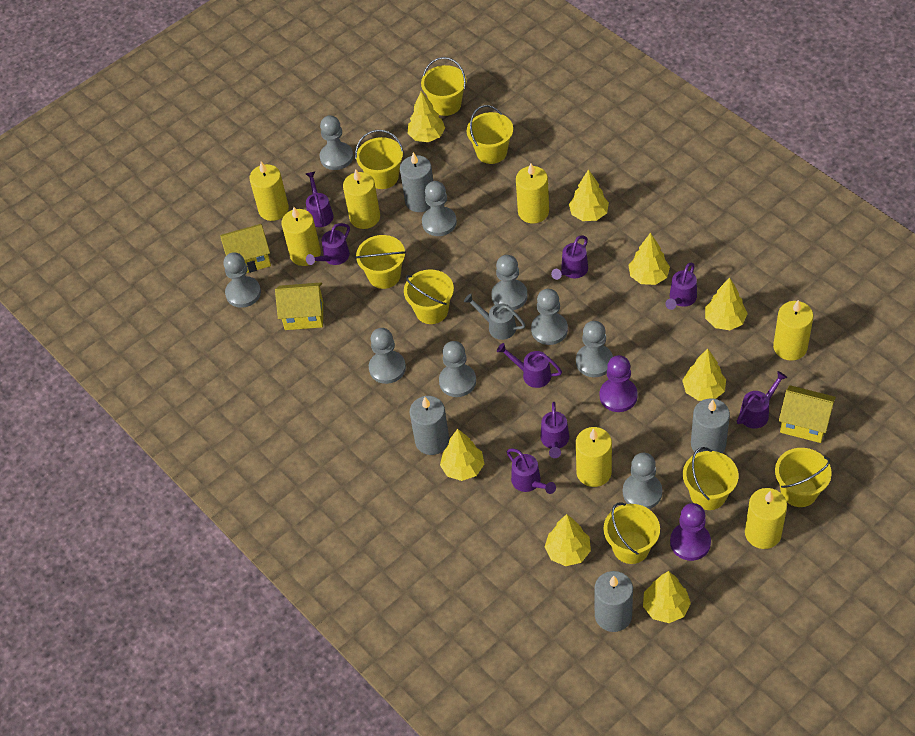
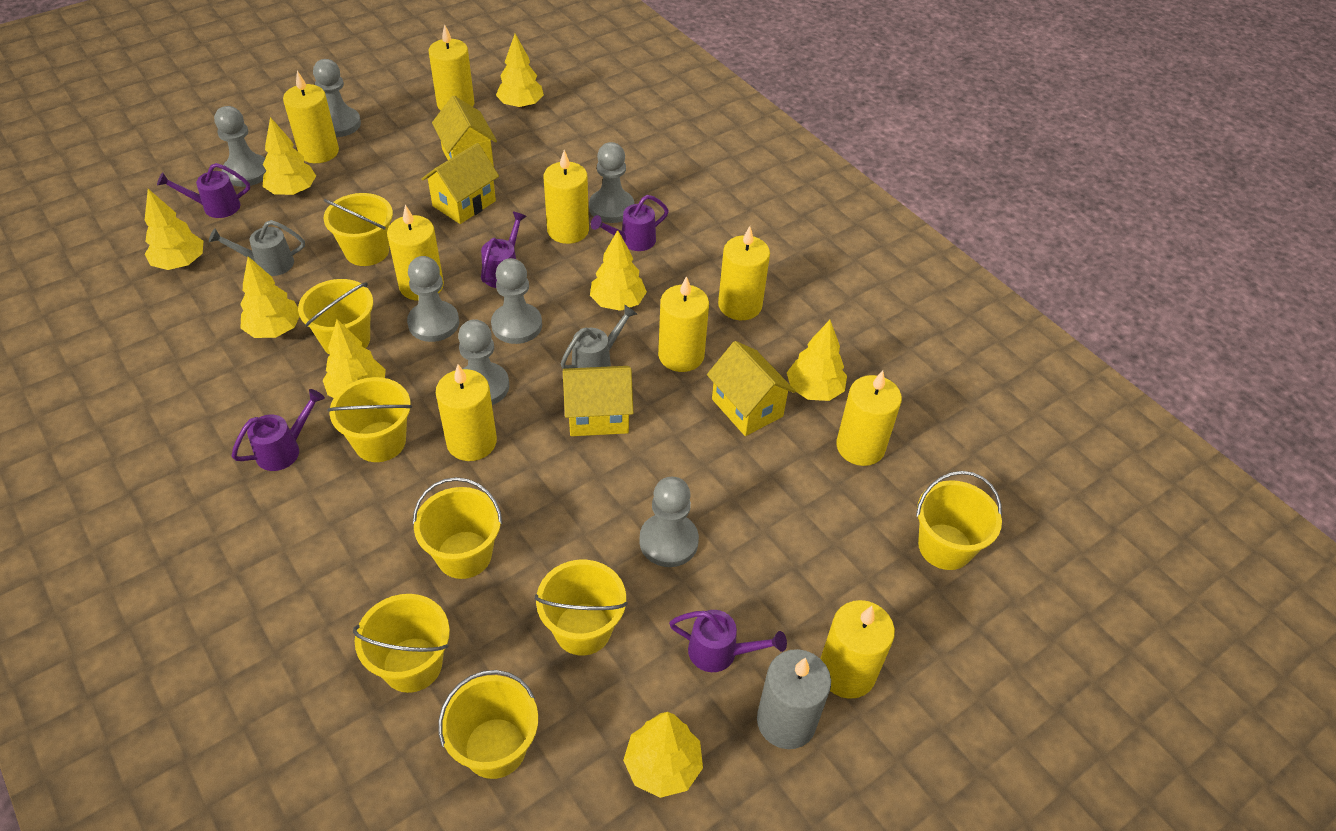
grey candle: [400,152,433,212] [410,396,449,455] [594,571,633,632] [691,399,730,453] = 4 -> [757,649,831,749] = 1
grey pawn: [223,252,261,308] [320,115,353,170] [369,328,406,384] [422,181,457,236] [439,341,476,397] [491,255,527,310] [531,289,568,345] [576,321,613,377] [623,453,662,509] = 9 -> [214,106,266,187] [313,59,361,137] [407,256,459,342] [458,319,509,405] [491,258,542,344] [589,142,634,223] [639,477,699,567] = 7
grey watering can: [464,294,525,340] = 1 -> [209,220,305,276] [561,305,637,369] = 2
purple pawn: [600,355,638,412] [670,503,711,561] = 2 -> none = 0
purple watering can: [306,172,334,227] [306,223,350,265] [497,343,562,388] [507,448,556,494] [541,402,569,458] [551,235,588,280] [665,263,697,310] [737,371,788,428] = 8 -> [157,163,250,218] [231,389,325,471] [481,212,527,288] [591,195,669,251] [669,610,787,672] = 5
yellow candle: [249,162,289,221] [281,207,321,266] [343,169,380,229] [516,163,549,223] [576,427,612,487] [745,488,787,549] [773,300,813,361] = 7 -> [283,71,339,163] [387,205,444,301] [429,24,474,110] [436,364,497,461] [544,150,589,244] [658,276,709,372] [718,226,770,320] [820,600,895,699] [836,370,902,466] = 9
yellow house: [220,224,271,273] [275,282,323,330] [779,385,836,443] = 3 -> [422,143,499,224] [432,96,497,166] [563,366,633,436] [707,341,796,436] = 4

